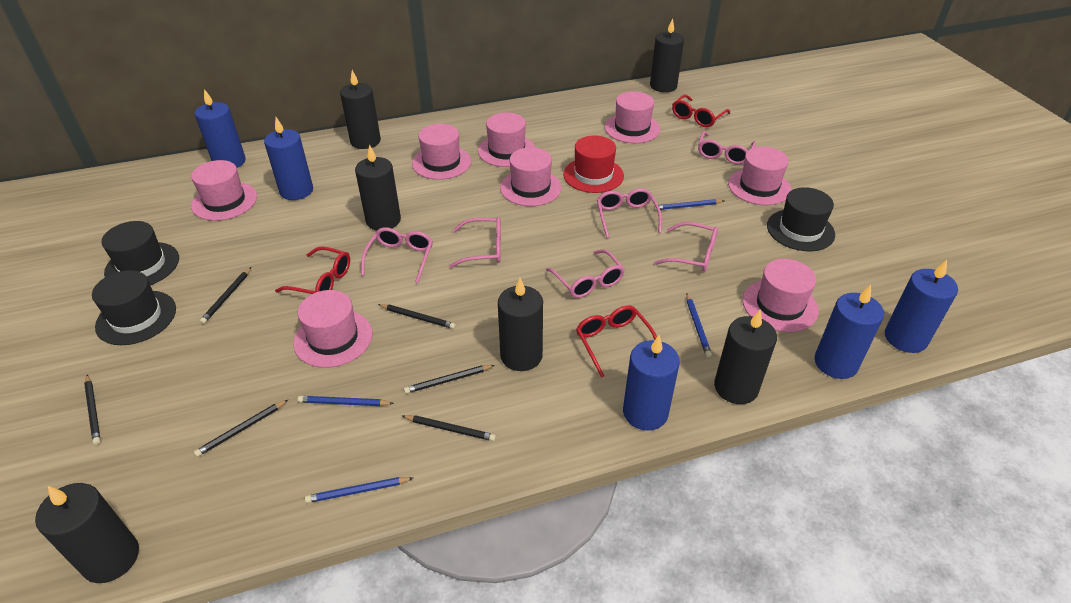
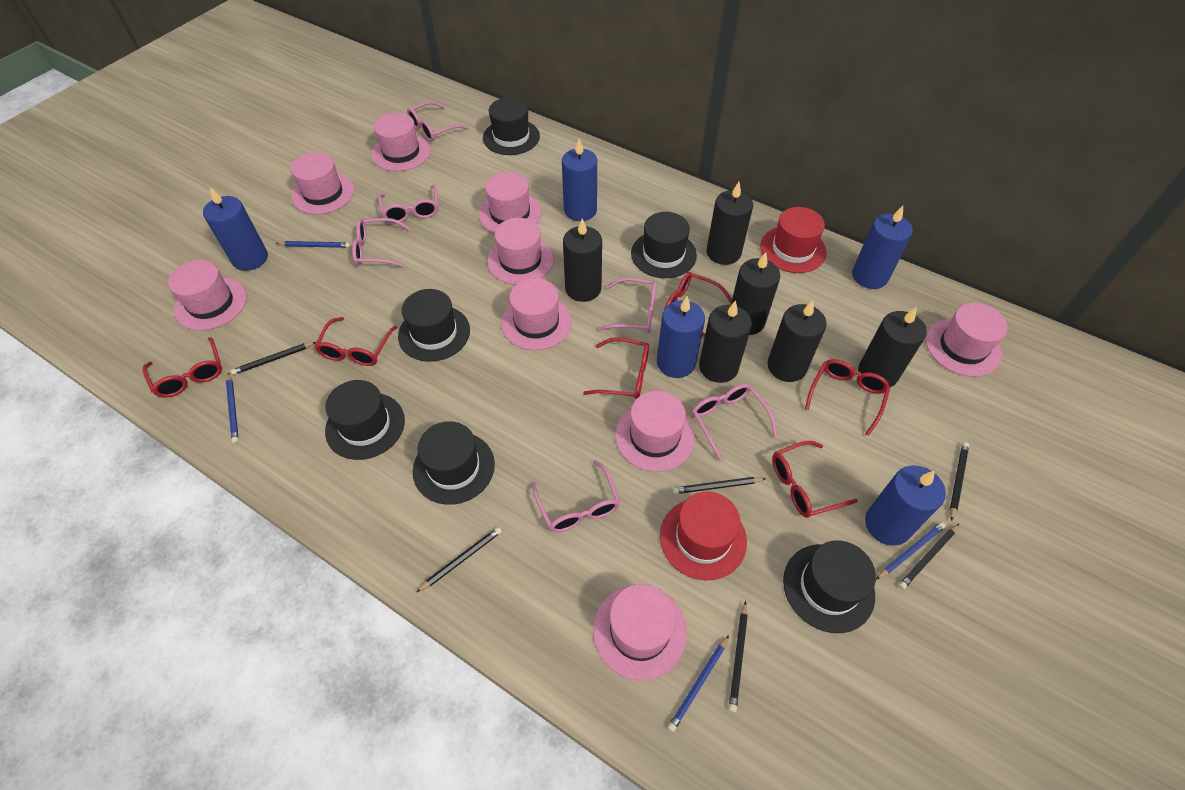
black hat: [92,270,176,345] [101,221,179,285] [767,187,835,251] = 3 -> [325,380,405,460] [398,289,470,362] [413,421,495,505] [483,98,540,155] [631,212,697,278] [783,540,876,633] = 6
pink hat: [191,160,257,221] [293,290,372,368] [412,124,471,180] [478,112,535,167] [500,147,562,206] [604,91,660,143] [728,147,791,205] [742,259,819,332] = 8 -> [168,260,247,330] [291,152,354,214] [372,113,431,171] [479,172,542,233] [487,218,554,285] [501,278,572,350] [593,584,687,681] [615,391,695,472] [926,303,1008,377] = 9
red glasses: [275,246,350,294] [576,305,657,378] [672,95,730,127] = 3 -> [143,337,222,398] [315,317,397,366] [583,337,649,399] [664,272,732,338] [772,441,858,518] [805,359,890,436] = 6
red hat: [563,136,624,193] = 1 -> [660,491,747,580] [760,207,827,273] = 2

